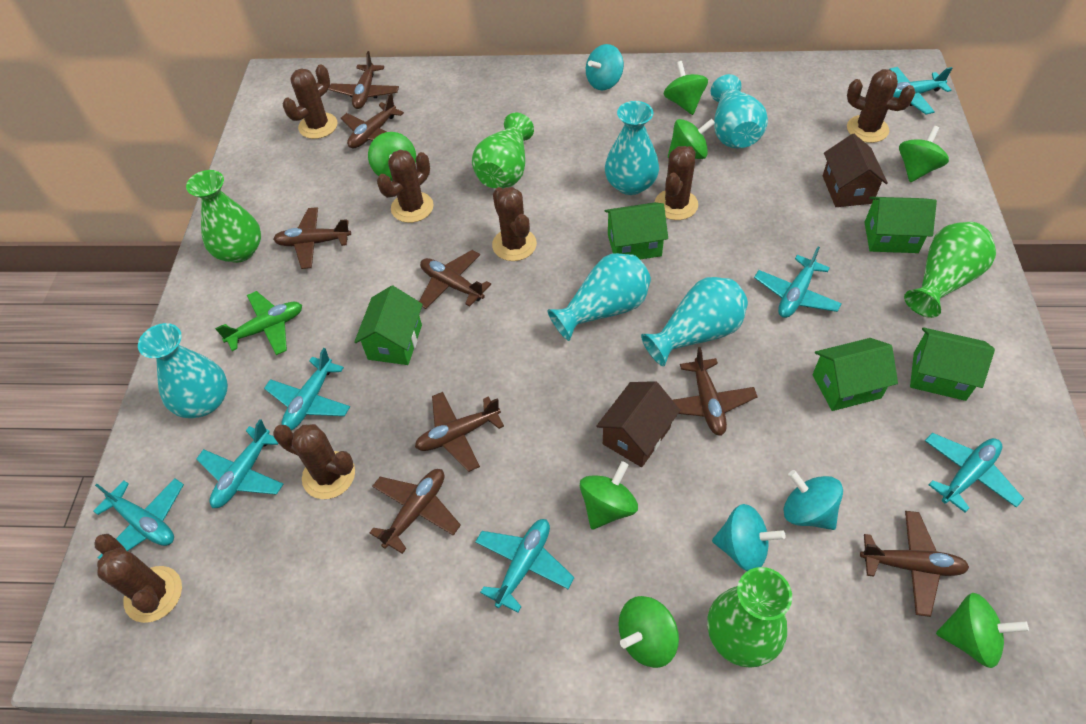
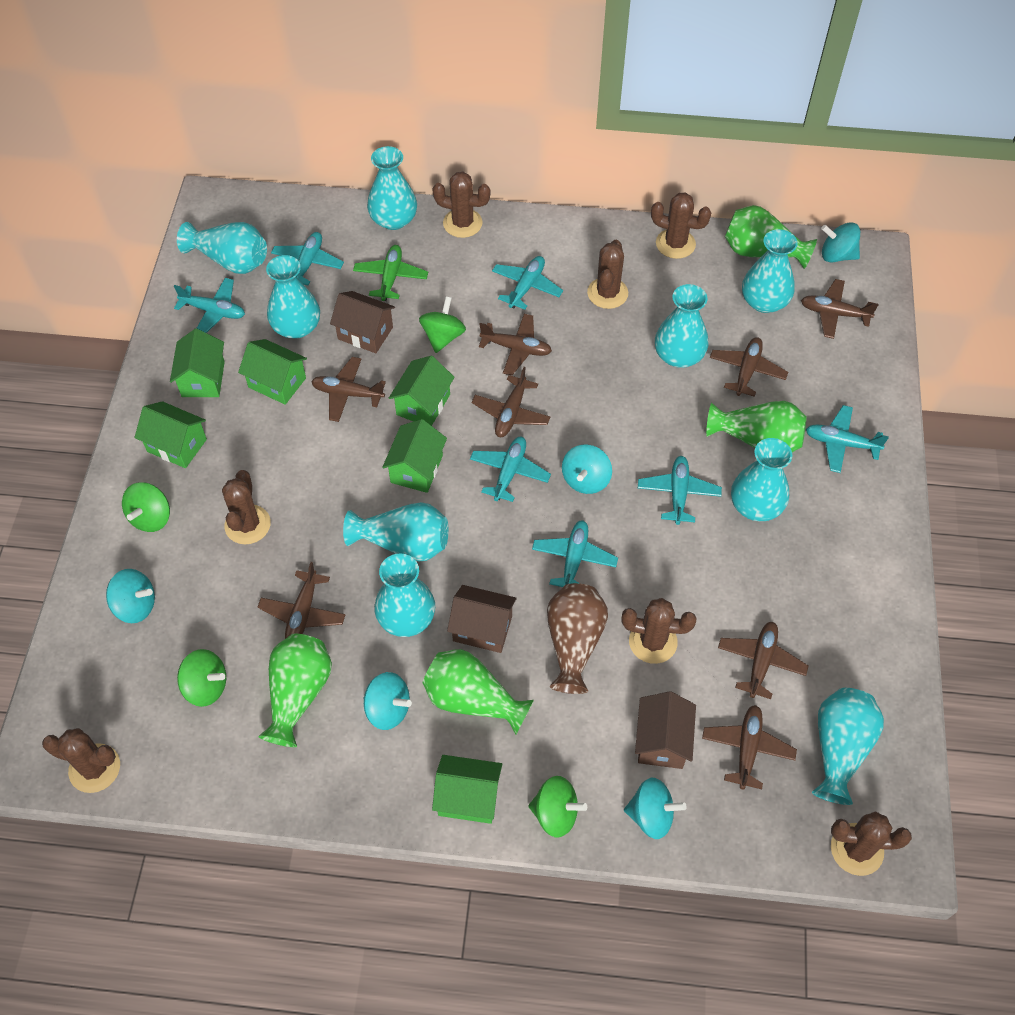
brown house: [596,381,680,467] [823,133,888,207] = 2 -> [330,291,395,353] [447,585,517,653] [635,691,696,769] = 3
brown vase: none = 0 -> [547,583,608,694] = 1
green house: [354,286,423,365] [605,202,668,259] [812,338,898,411] [865,197,937,253] [910,327,995,401] = 5 -> [134,401,207,468] [170,328,225,397] [238,339,307,405] [382,419,447,493] [389,356,455,426] [432,755,502,824] = 6
green spinning top: [368,132,416,181] [580,461,638,530] [618,596,679,668] [664,61,708,115] [668,119,715,159] [899,126,949,182] [936,593,1029,668] = 7 -> [122,482,170,532] [177,649,226,707] [419,296,466,353] [529,776,587,838] = 4
turquoise spinning top: [586,44,624,90] [712,504,786,571] [783,470,843,530] = 3 -> [106,569,155,623] [363,672,412,730] [562,445,612,494] [624,778,686,839] [821,222,860,262] = 5
turquoise vase: [138,323,228,418] [547,253,651,341] [605,101,659,195] [641,277,748,366] [711,74,768,149] = 5 -> [177,222,267,274] [266,255,320,339] [343,502,448,562] [367,146,417,230] [374,553,435,637] [655,284,709,368] [731,438,792,521] [742,229,798,313] [812,688,884,805] = 9

